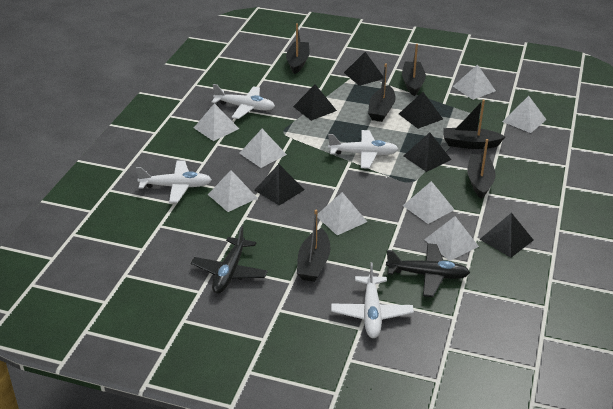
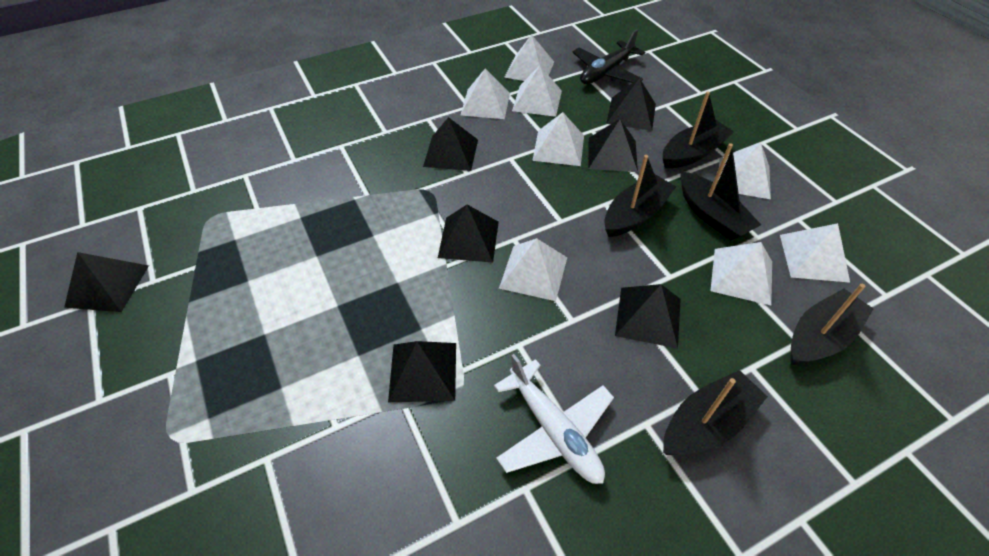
black boat: [286,23,309,74] [297,210,331,282] [368,63,396,122] [402,44,426,96] [443,100,506,149] [467,139,496,199] = 6 -> [605,155,676,237] [663,91,734,169] [663,370,768,455] [680,143,761,240] [790,284,874,365] = 5
black plane: [191,225,268,294] [386,243,470,297] = 2 -> [572,29,645,84] = 1
black pyramid: [255,164,305,206] [293,84,337,121] [344,52,383,86] [399,92,443,129] [404,132,451,172] [479,213,533,258] = 6 -> [64,252,149,312] [388,341,456,402] [423,117,478,171] [438,205,499,263] [588,119,638,172] [606,78,656,131] [615,284,681,349] = 7
white plane: [136,160,212,203] [212,84,275,119] [328,130,398,169] [331,262,414,338] = 4 -> [494,354,614,484] = 1

